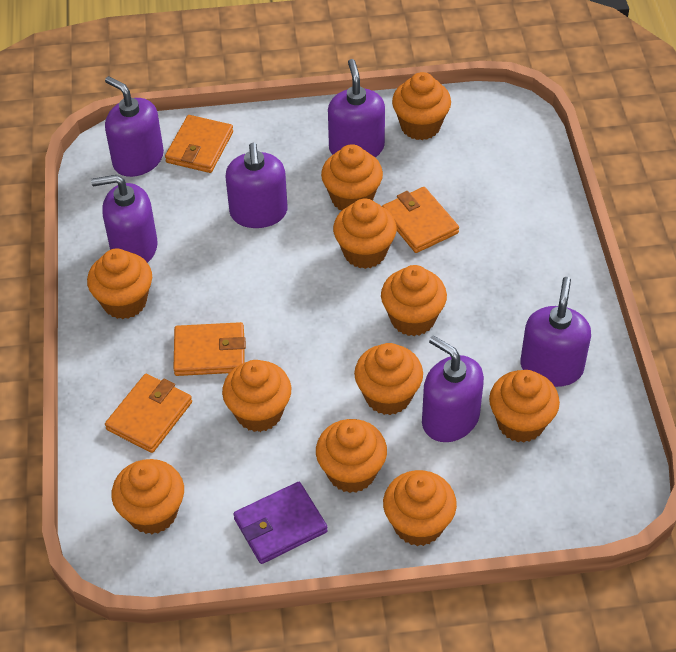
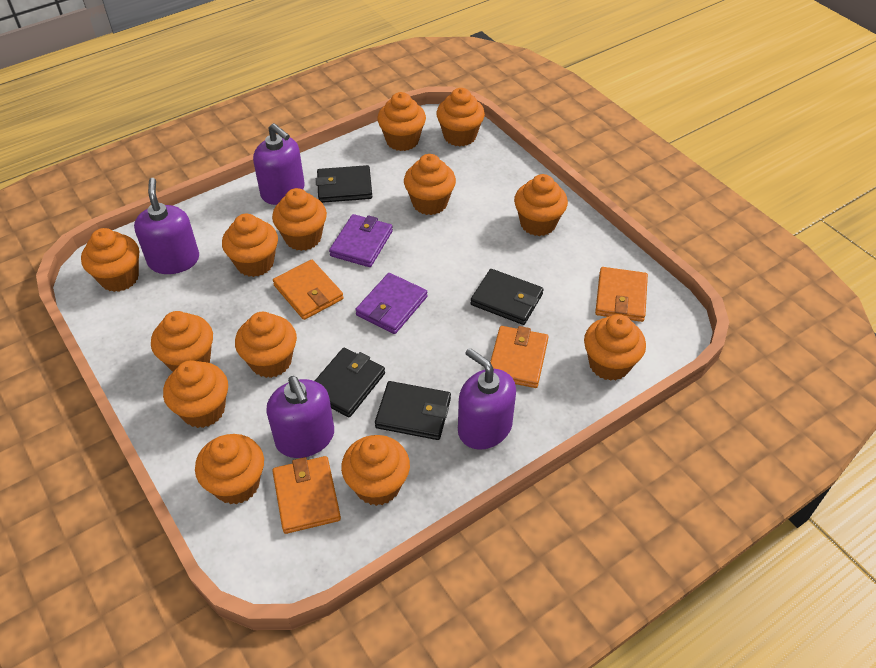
black wallet: none = 0 -> [315,348,385,417] [316,165,372,203] [375,381,451,440] [470,269,544,325] = 4
orange cupcake: [87,248,152,319] [111,459,184,534] [222,360,291,432] [316,419,387,493] [321,144,383,210] [333,199,397,269] [354,343,423,415] [381,265,447,336] [383,470,457,546] [392,72,451,140] [489,370,560,442] = 11 -> [81,228,139,292] [151,311,213,372] [163,360,228,428] [195,434,264,504] [222,214,278,277] [235,312,297,378] [272,188,327,251] [341,435,410,506] [377,92,426,151] [404,154,456,215] [436,88,485,147] [514,174,568,236] [584,314,646,381] = 13
purple soap dispenser: [91,175,158,263] [105,76,164,177] [225,143,288,228] [328,59,385,157] [422,335,484,442] [521,277,591,387] = 6 -> [134,178,199,274] [253,123,305,205] [266,376,334,458] [458,348,516,450] = 4
purple wallet: [233,482,328,564] = 1 -> [329,214,393,267] [355,273,428,334] = 2

